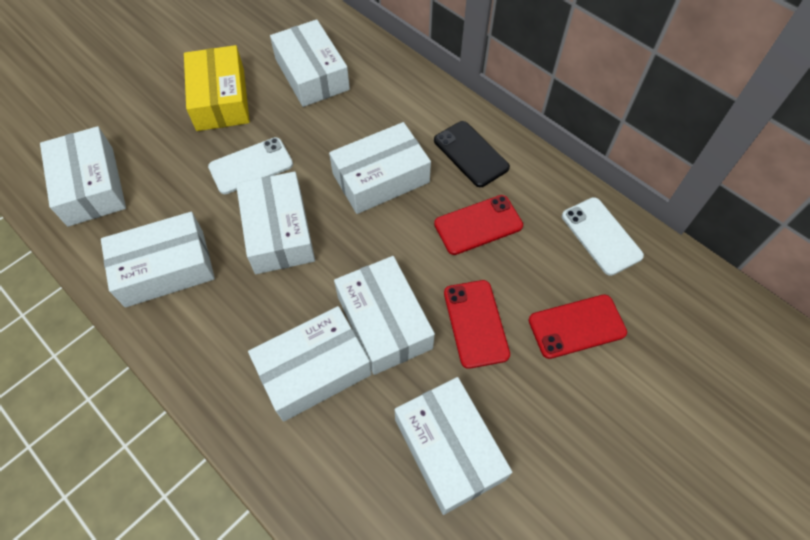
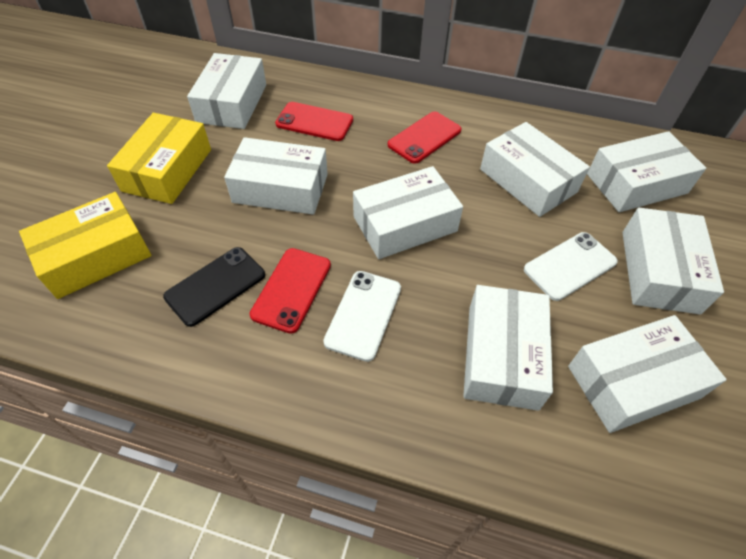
yellow box: [184,45,250,131] = 1 -> [19,192,152,299] [107,113,211,204] = 2

